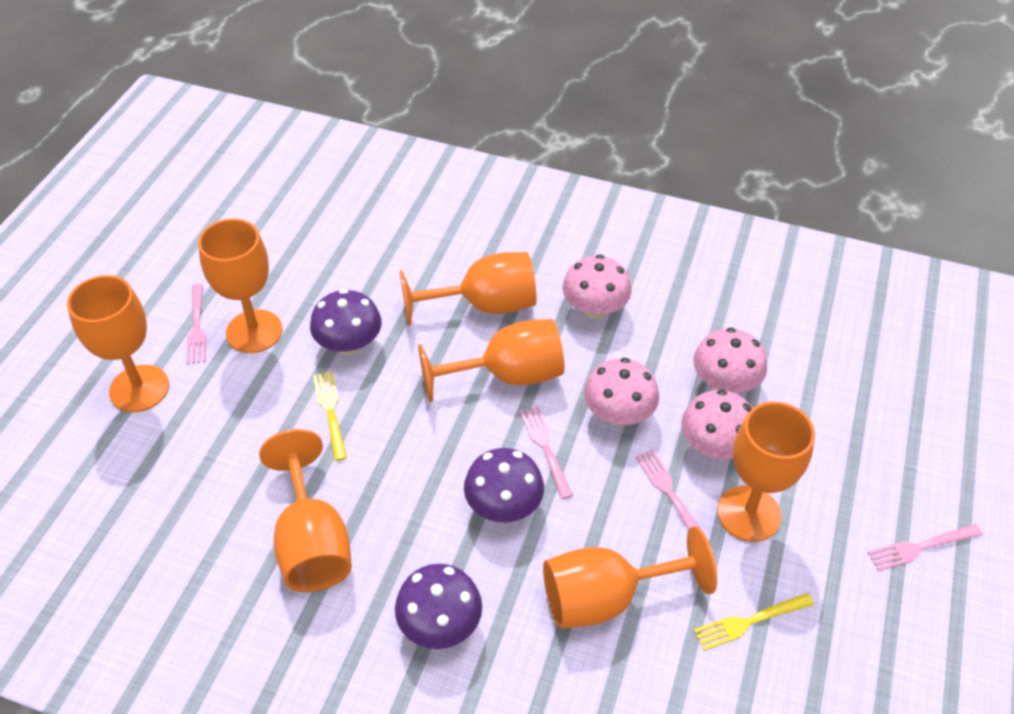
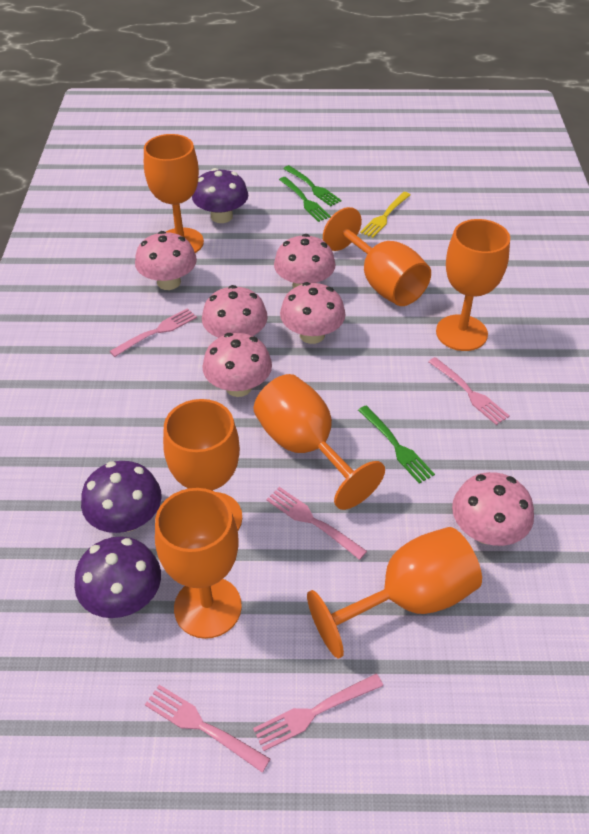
green fork: none = 0 -> [279,177,331,222] [283,165,342,206] [358,405,435,484] = 3
pink fork: [186,284,206,364] [520,406,573,499] [635,449,709,542] [868,524,983,571] = 4 -> [110,308,197,357] [145,685,270,772] [253,674,383,751] [266,487,367,560] [428,357,510,425] = 5
pink mushroom: [562,254,632,319] [584,358,659,426] [681,389,753,459] [693,327,767,393] = 4 -> [135,231,197,290] [202,285,268,338] [202,333,272,397] [274,234,336,288] [280,282,346,344] [452,472,534,546] = 6
yellow fork: [313,371,347,461] [693,593,814,651] = 2 -> [360,192,411,238] = 1

